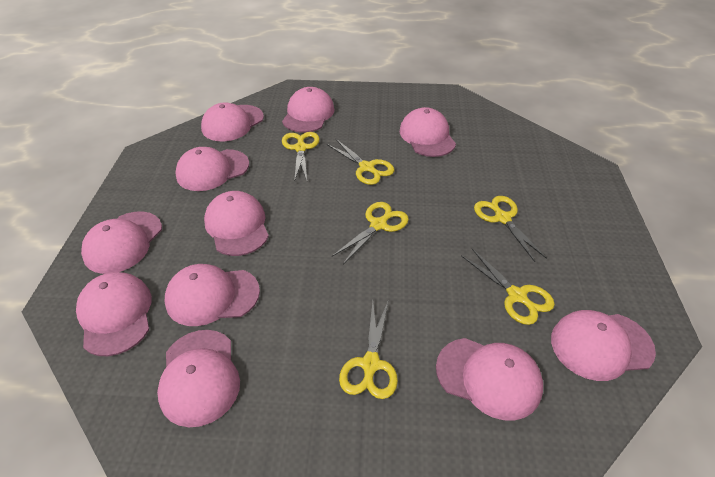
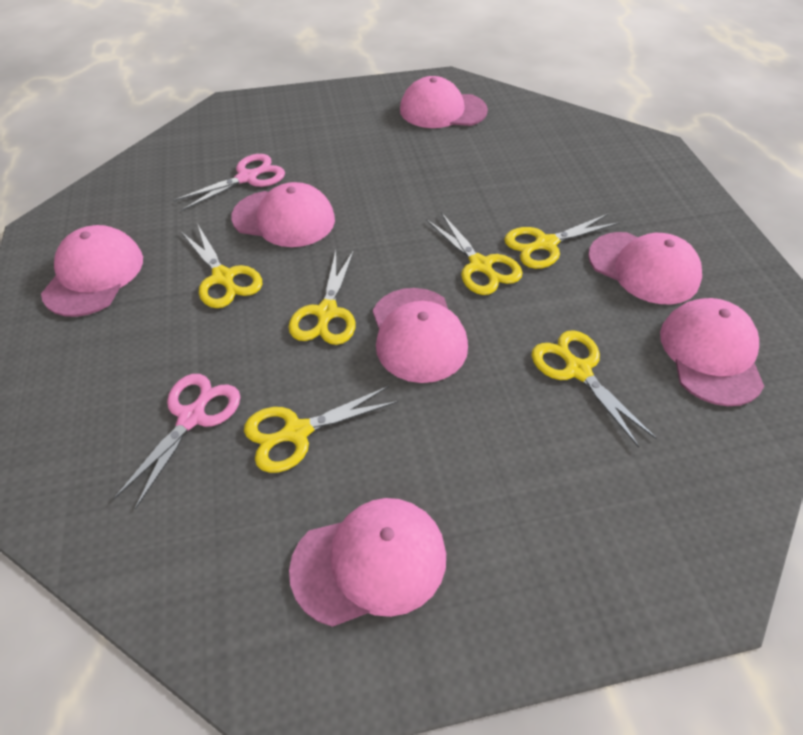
pink cap: [76,272,152,356] [81,211,162,274] [157,330,240,427] [165,264,260,326] [175,147,249,191] [201,102,264,142] [204,191,269,256] [282,87,335,133] [400,107,456,157] [436,338,543,421] [551,310,656,381] = 11 -> [41,225,143,317] [231,182,335,247] [289,498,446,627] [373,288,468,383] [400,76,488,128] [588,232,702,304] [660,298,764,406] = 7
pink scissors: none = 0 -> [113,374,240,509] [173,154,285,211] = 2

